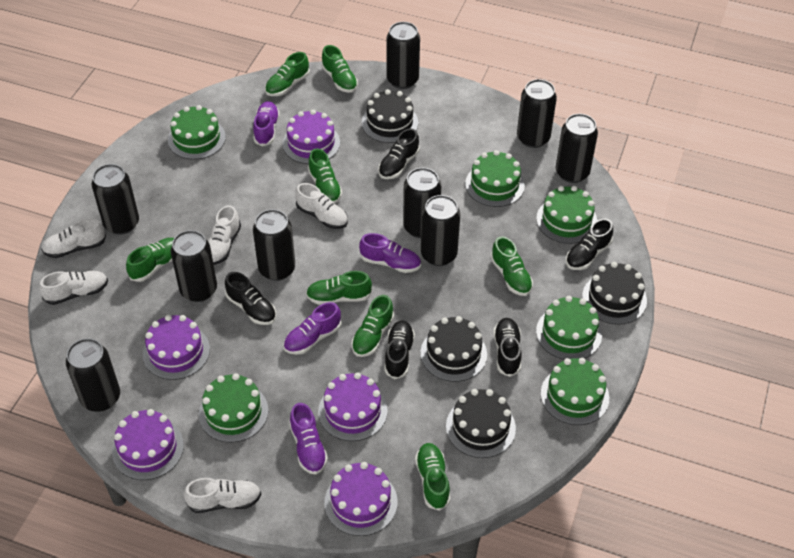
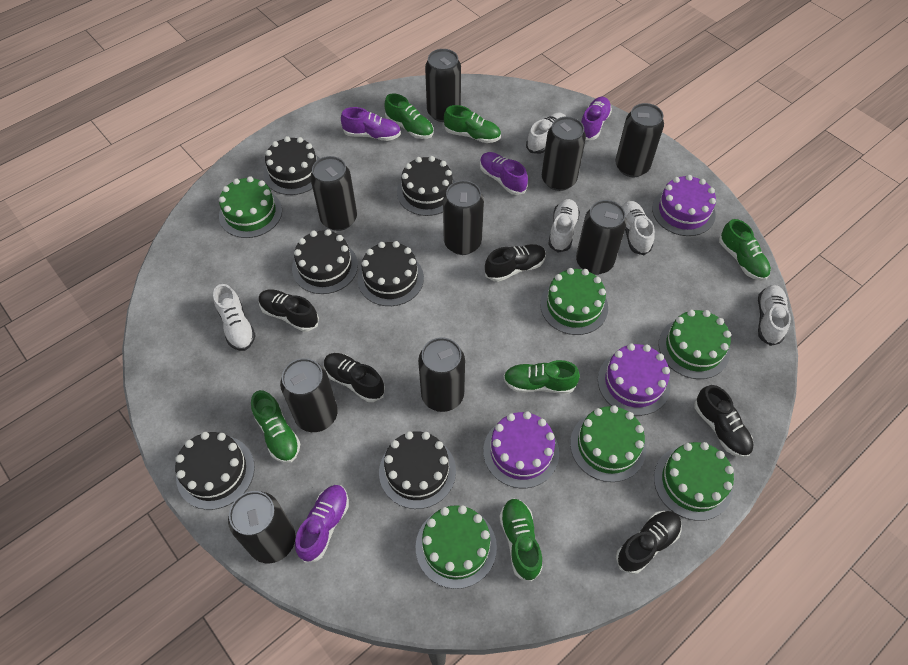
black cake: [362,89,418,143] [421,316,487,382] [446,389,516,458] [582,262,647,325] = 4 -> [175,432,255,510] [264,136,320,195] [292,229,358,294] [358,241,424,306] [379,431,456,509] [397,156,455,216] = 6
green shoe: [126,238,174,282] [265,52,310,96] [306,271,372,305] [308,148,342,204] [321,45,358,93] [352,295,394,357] [415,443,450,511] [491,236,533,296] = 8 -> [251,390,300,463] [385,93,433,139] [444,105,501,143] [499,498,543,582] [503,360,580,394] [719,219,771,281] = 6
purple cake: [112,409,184,480] [143,315,210,380] [282,110,340,164] [318,372,388,441] [324,462,398,536] = 5 -> [483,411,559,488] [598,343,671,416] [652,175,716,236] = 3

